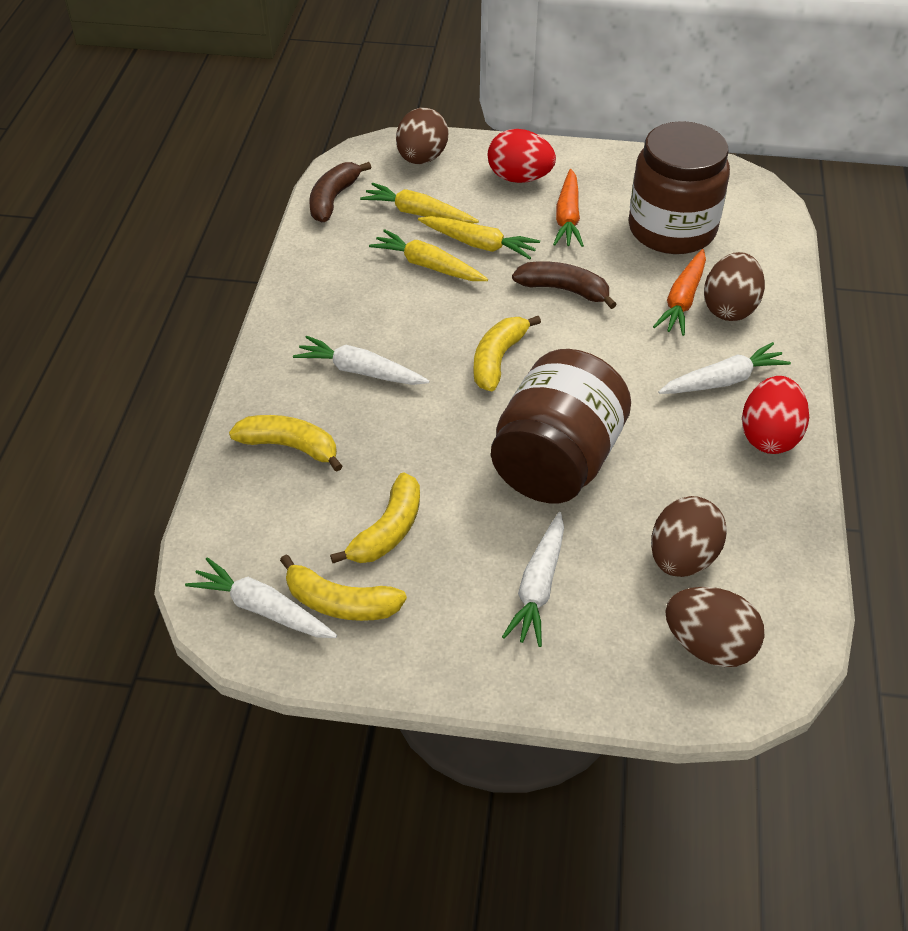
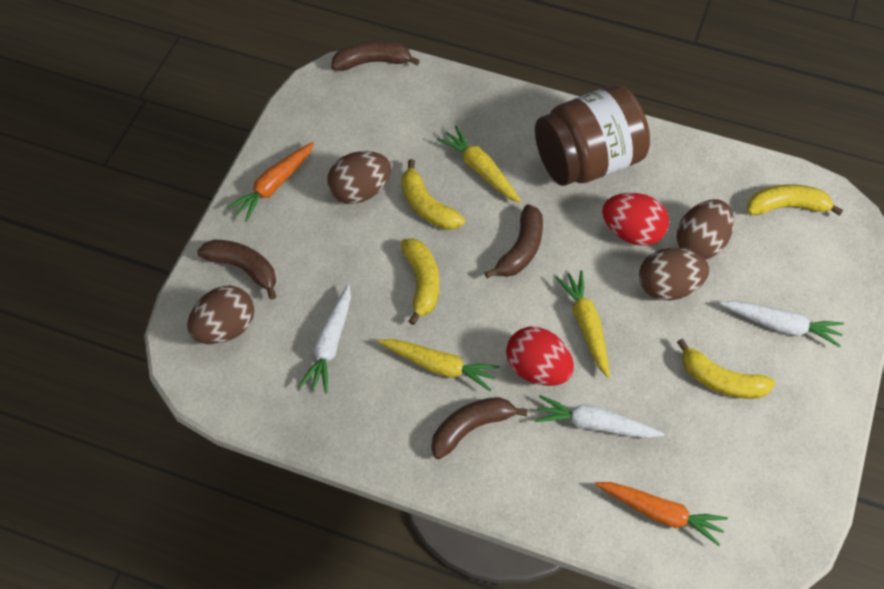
brown banana: [309,162,371,222] [512,261,617,309] = 2 -> [197,240,277,300] [331,41,420,71] [431,397,528,459] [484,204,543,278] = 4
brown jar: [491,349,631,503] [628,121,730,254] = 2 -> [535,85,650,186] = 1
white carrot: [185,557,337,638] [293,336,429,385] [502,512,564,647] [658,342,791,394] = 4 -> [299,285,351,393] [535,395,664,438] [720,301,844,347] = 3

